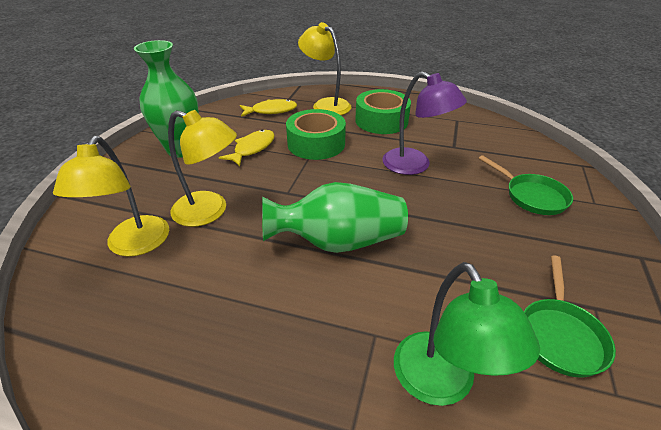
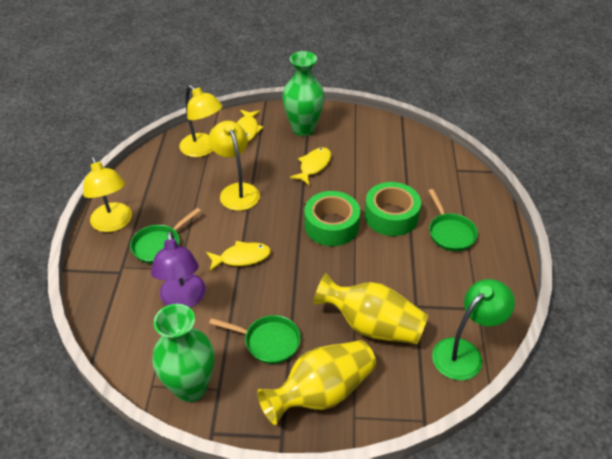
green pan: [479,155,573,215] [524,256,616,377] = 2 -> [130,208,201,264] [209,315,301,364] [428,189,478,251] = 3
yellow fish: [219,130,275,166] [240,99,297,117] = 2 -> [206,241,271,271] [237,110,264,142] [290,147,331,185] = 3
yellow vase: none = 0 -> [257,340,376,425] [313,273,429,344] = 2

